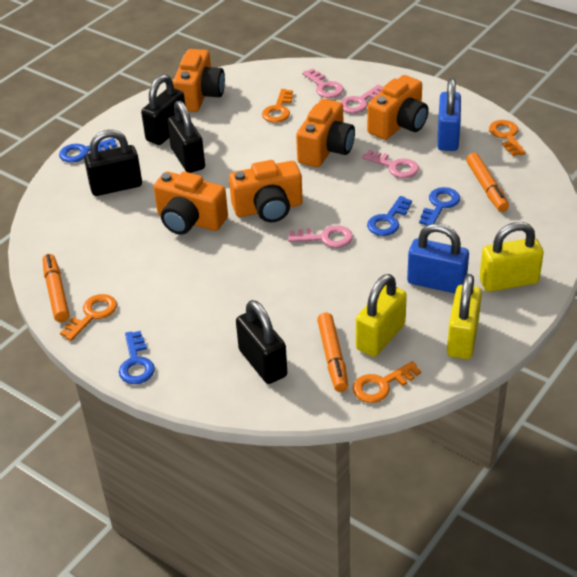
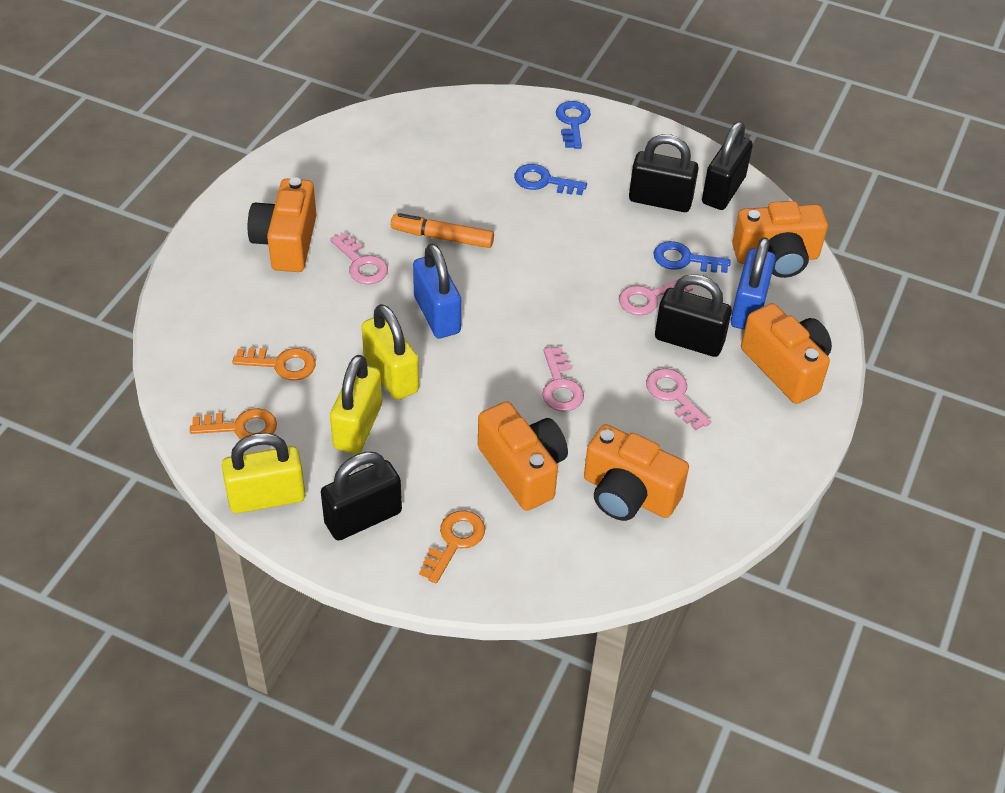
blue key: [59,138,117,163] [119,331,155,384] [367,196,412,236] [419,187,460,225] = 4 -> [514,164,587,195] [556,101,591,149] [654,241,731,273] = 3
orange key: [60,294,117,341] [262,89,293,123] [353,361,421,403] [489,120,526,156] = 4 -> [190,408,277,439] [232,348,316,381] [419,510,485,584] = 3
orange marker: [43,254,69,322] [317,313,348,392] [466,153,509,212] = 3 -> [391,213,494,248] = 1

